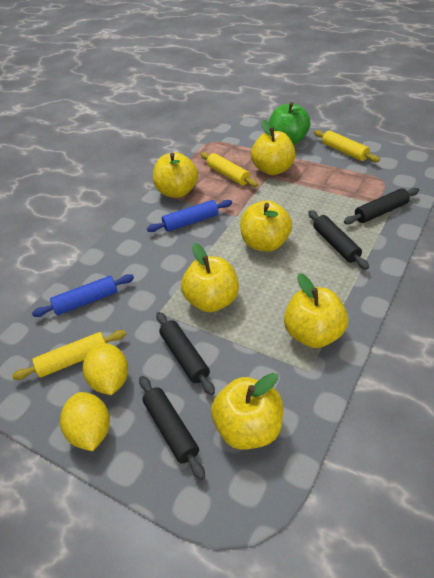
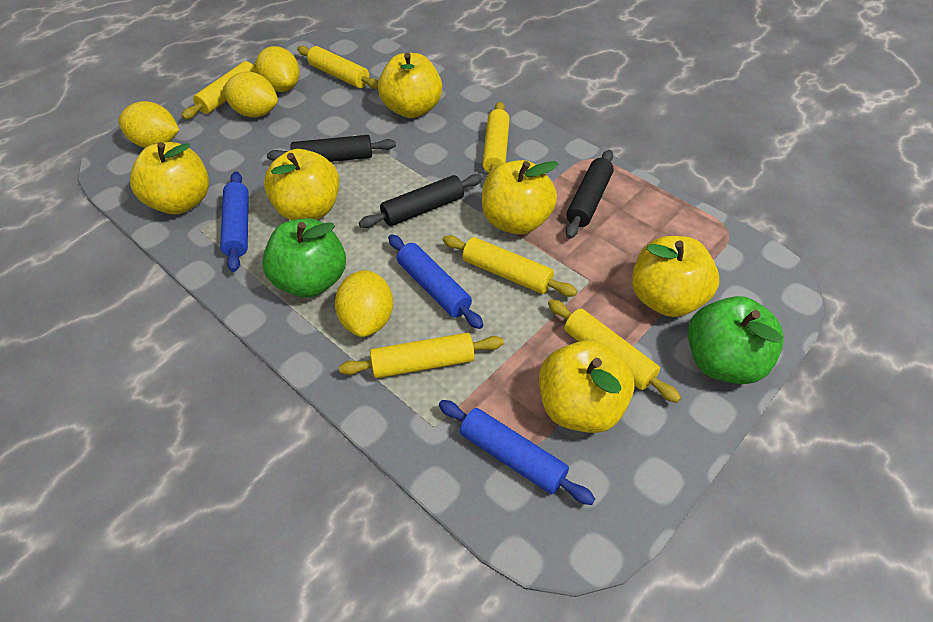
black rolling pin: [139,376,205,480] [156,312,215,395] [308,210,369,270] [344,188,419,224] = 4 -> [267,135,396,162] [359,174,483,228] [566,150,614,239] = 3
blue rolling pin: [32,274,134,317] [147,200,232,232] = 2 -> [220,171,249,272] [388,234,483,329] [439,400,595,505] = 3
green apple: [269,102,311,145] = 1 -> [262,218,346,297] [688,296,784,384] = 2
yellow lemon: [60,392,110,451] [83,343,128,395] = 2 -> [118,101,179,148] [223,72,278,117] [256,46,300,92] [335,270,393,337] = 4
yellow rolling pin: [12,330,126,380] [201,152,258,187] [314,130,380,162] = 3 -> [182,61,257,119] [297,46,378,89] [339,333,504,378] [442,235,577,297] [482,102,510,176] [548,299,681,403] = 6

